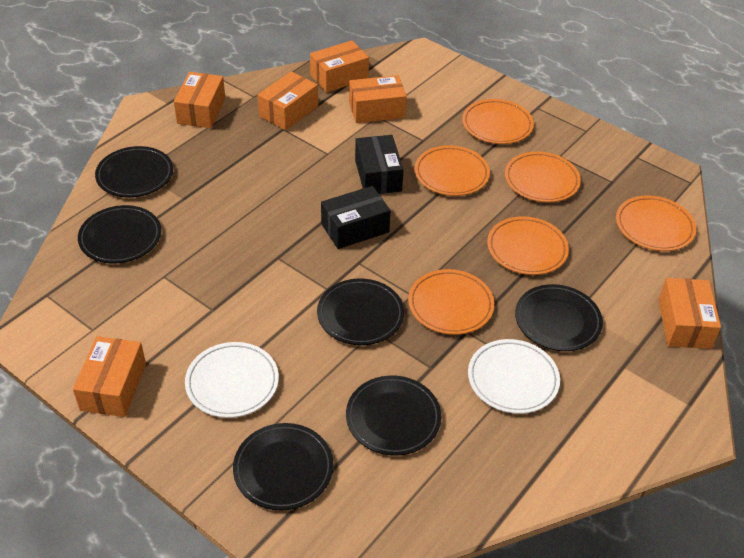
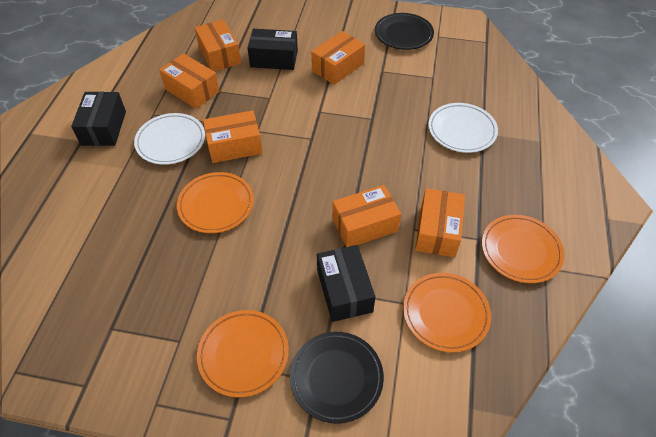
black box: [321,186,391,249] [355,135,404,194] = 2 -> [71,92,126,146] [248,29,298,70] [317,245,376,322] = 3
black plate: [78,205,161,263] [95,146,173,197] [233,423,333,510] [317,278,404,345] [346,375,441,456] [515,284,603,351] = 6 -> [290,332,384,424] [375,13,434,50] = 2
orange plate: [408,269,494,335] [415,145,490,196] [462,99,534,144] [487,216,569,275] [505,151,581,202] [616,196,696,251] = 6 -> [177,172,254,233] [197,310,289,397] [403,273,491,352] [482,215,565,283] = 4

